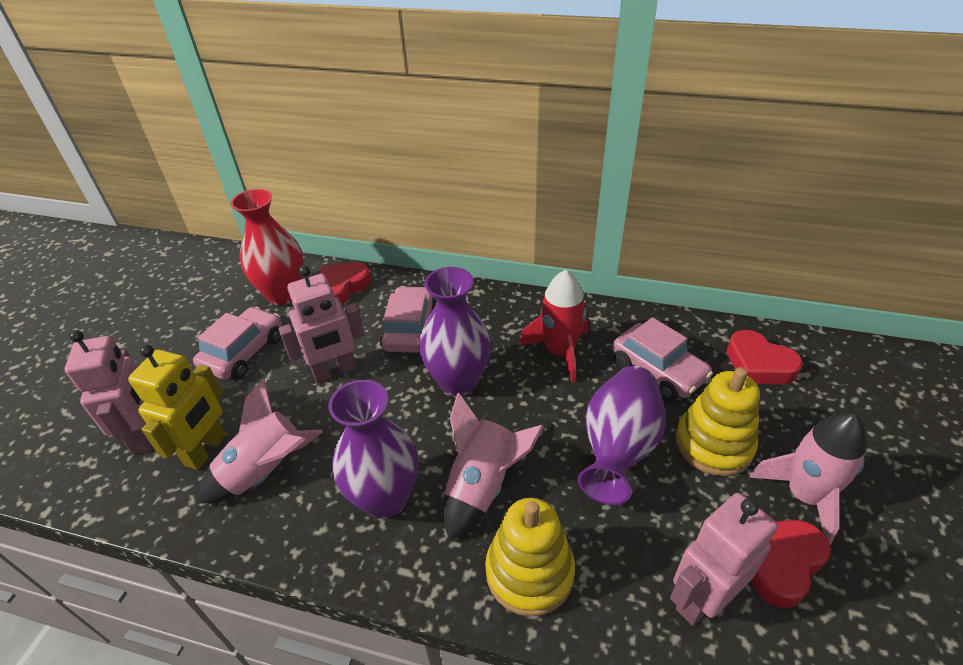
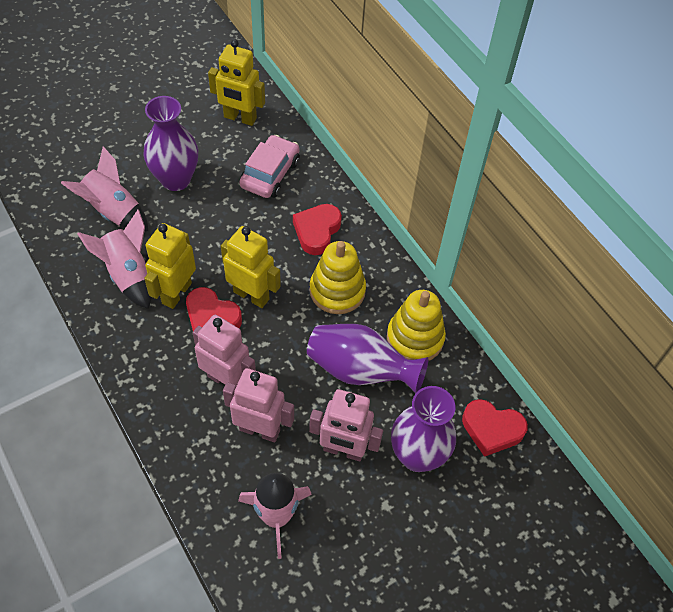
pink car: [193,307,282,380] [380,286,437,353] [612,317,713,400] = 3 -> [239,135,300,198] = 1
red rocket: [519,270,589,383] = 1 -> none = 0
red vase: [231,189,304,305] = 1 -> none = 0
yellow robot: [128,345,226,470] = 1 -> [144,223,196,309] [208,39,265,126] [221,226,281,308] = 3

